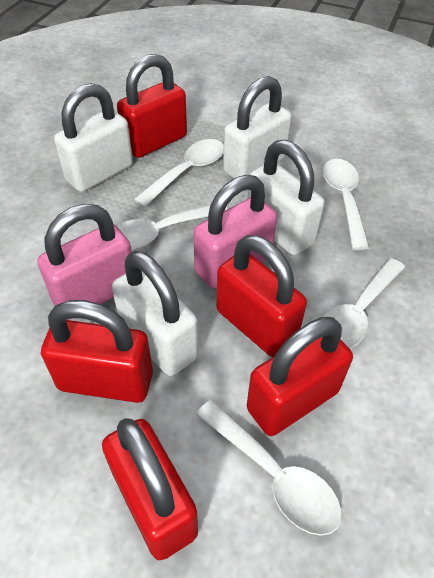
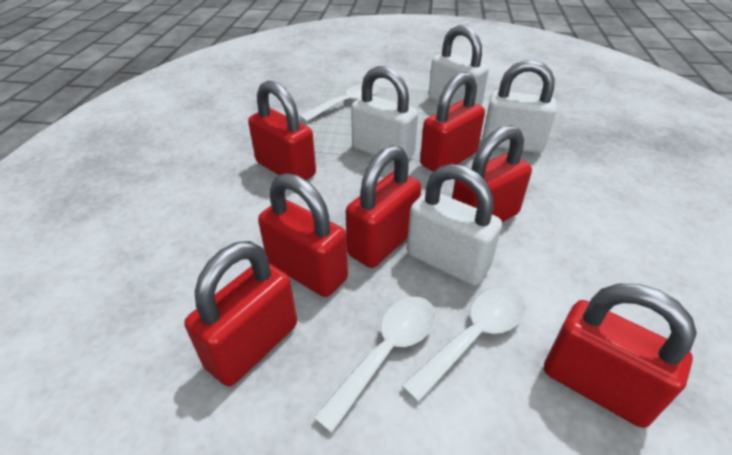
pink padlock: [37,204,132,320] [193,175,277,289] = 2 -> none = 0
red padlock: [41,300,153,403] [102,418,198,560] [117,54,187,158] [216,235,307,357] [247,317,353,436] = 5 -> [184,241,297,386] [248,81,316,180] [258,173,348,297] [346,145,422,268] [420,72,485,172] [452,125,532,222] [544,284,697,428] = 7
white spoon: [117,205,228,250] [134,139,224,207] [196,400,342,536] [323,159,369,250] [323,258,405,348] = 5 -> [299,84,379,122] [313,297,436,433] [401,288,525,403] = 3

